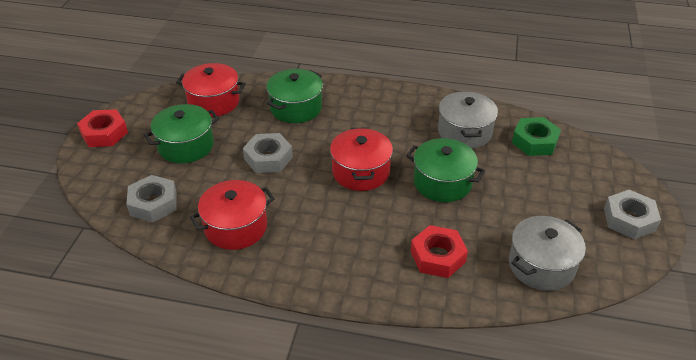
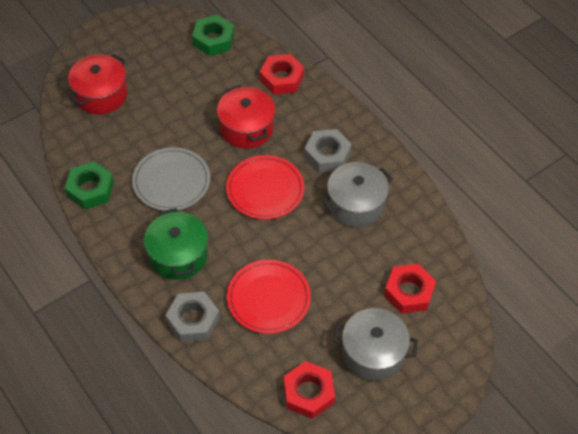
green nut: [512,117,561,156] = 1 -> [65,161,114,209] [192,15,234,56] = 2
green pot: [144,104,219,163] [266,69,323,123] [406,138,485,202] = 3 -> [144,208,208,280] = 1
grey nut: [126,175,177,223] [243,133,293,173] [604,190,661,239] = 3 -> [166,292,220,342] [304,129,352,173] = 2
grey plate: none = 0 -> [132,147,210,211] = 1
red nut: [77,109,128,147] [411,225,468,278] = 2 -> [260,54,304,95] [284,361,335,419] [384,264,436,314] = 3
red plate: none = 0 -> [226,155,304,220] [227,260,311,334] = 2
red pot: [176,63,246,117] [190,180,275,250] [330,127,393,191] = 3 -> [68,54,128,114] [217,85,275,149] = 2

